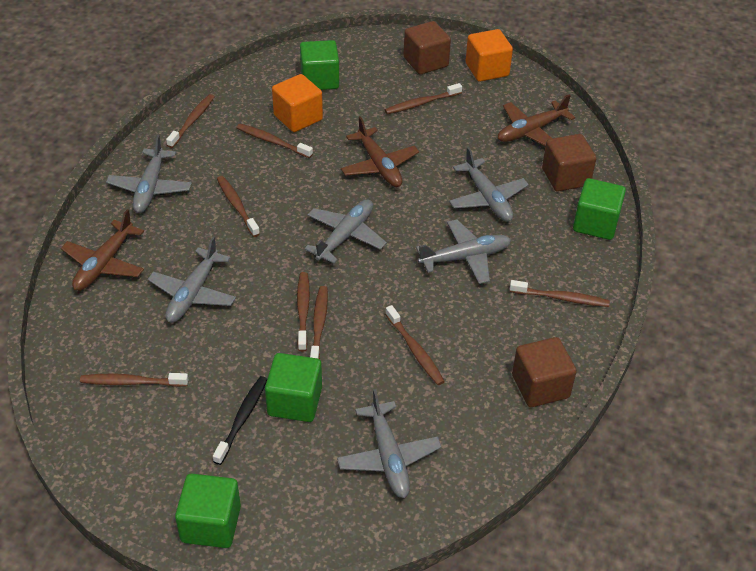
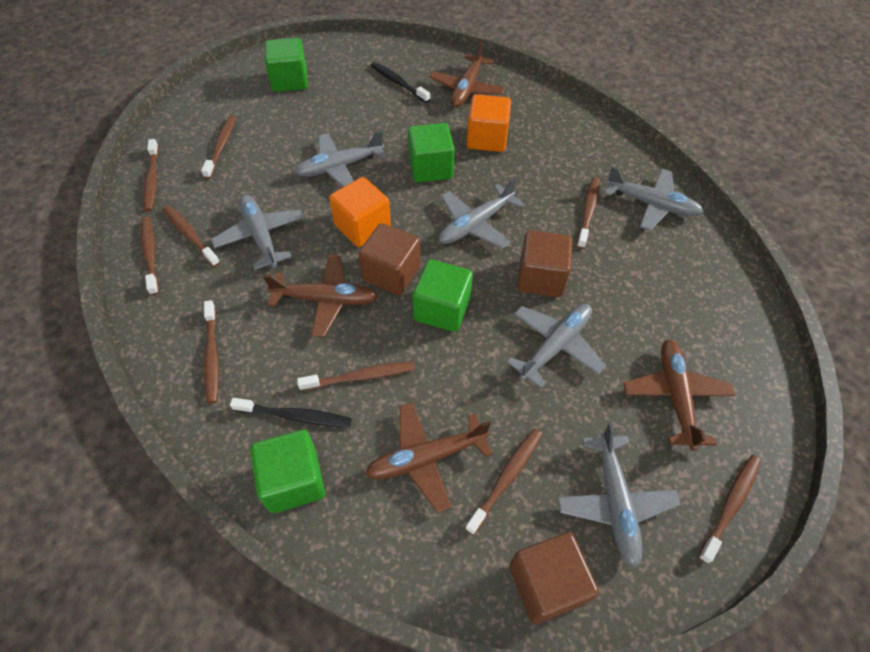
black toothbrush: [213,376,267,465] = 1 -> [230,398,352,427] [370,62,430,103] = 2
brown plane: [61,209,144,291] [341,116,419,187] [498,94,575,146] = 3 -> [263,255,378,337] [365,402,493,513] [430,41,505,107] [623,339,735,451] = 4

